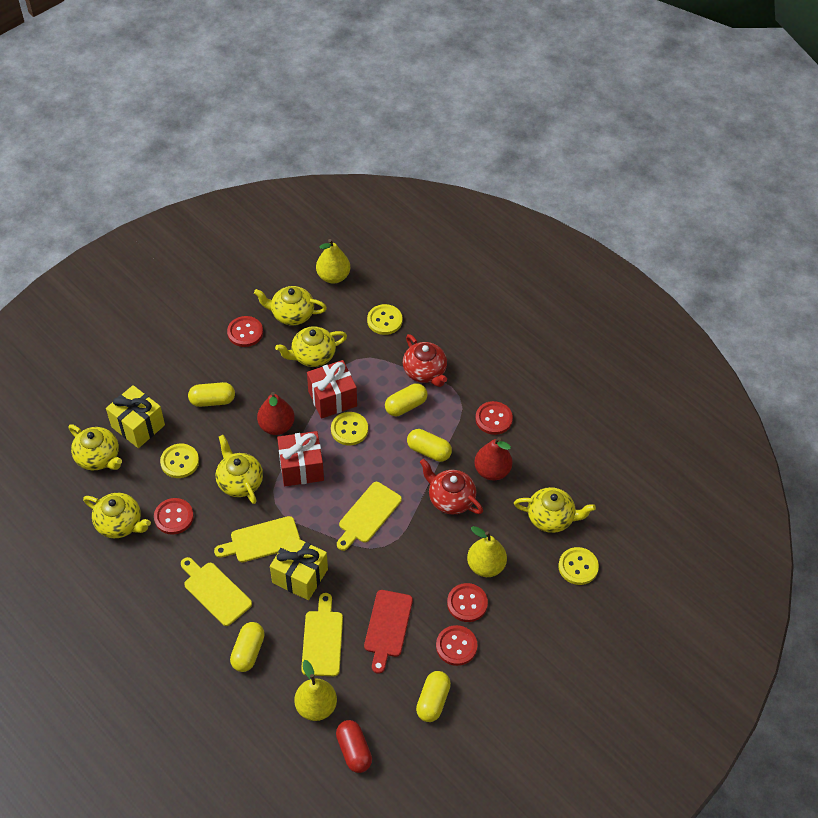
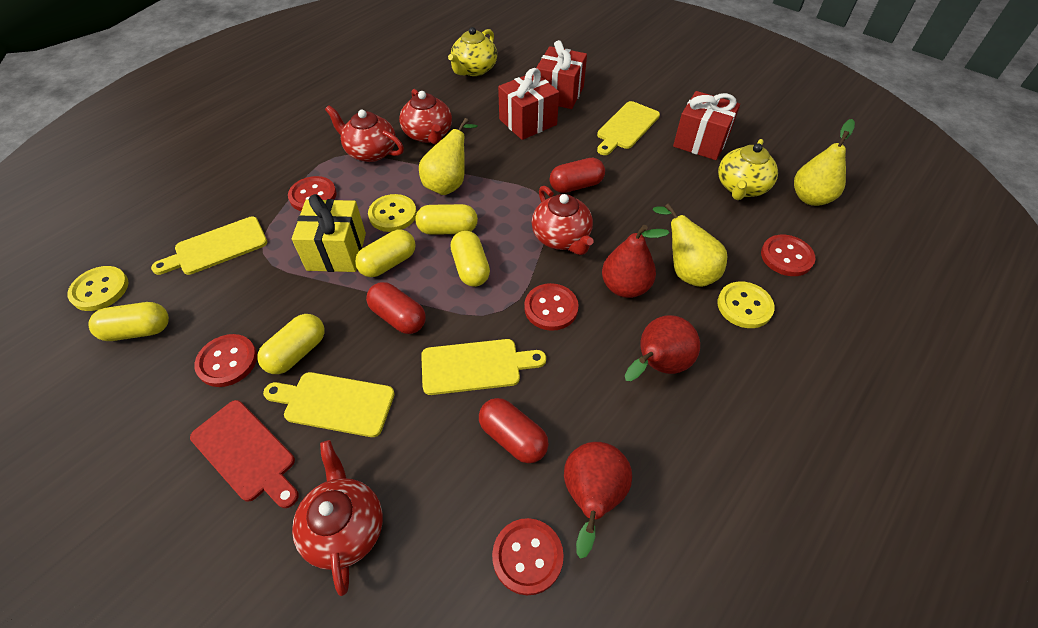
red capsule: [336,720,372,773] = 1 -> [366,282,426,334] [479,398,549,463] [550,158,605,193] = 3
red gift: [277,431,324,486] [307,360,357,419] = 2 -> [498,68,559,140] [536,40,587,109] [673,91,740,160] = 3
red pear: [257,392,295,435] [474,437,512,480] = 2 -> [564,442,632,559] [602,225,670,298] [625,315,700,381] = 3
red teapot: [403,334,447,387] [420,459,483,515] = 2 -> [292,440,383,596] [325,105,404,162] [399,89,452,145] [532,186,594,255] = 4
yellow button: [160,443,199,478] [331,412,368,445] [367,304,402,335] [558,547,599,585] = 4 -> [67,266,128,311] [368,194,417,232] [717,282,775,328] = 3
yellow gift: [106,385,165,448] [270,535,328,600] = 2 -> [292,194,366,272] = 1
yellow teapot: [69,424,122,471] [83,493,151,538] [216,435,263,504] [254,286,327,325] [275,326,347,367] [514,487,596,533] = 6 -> [448,27,497,76] [718,139,778,200] = 2

